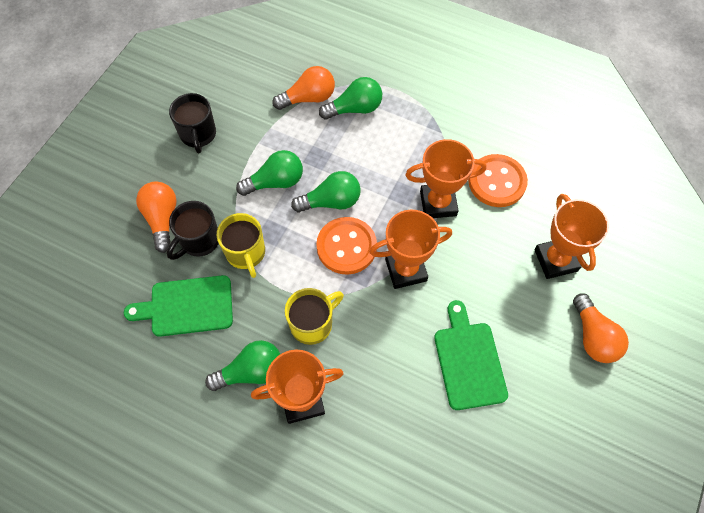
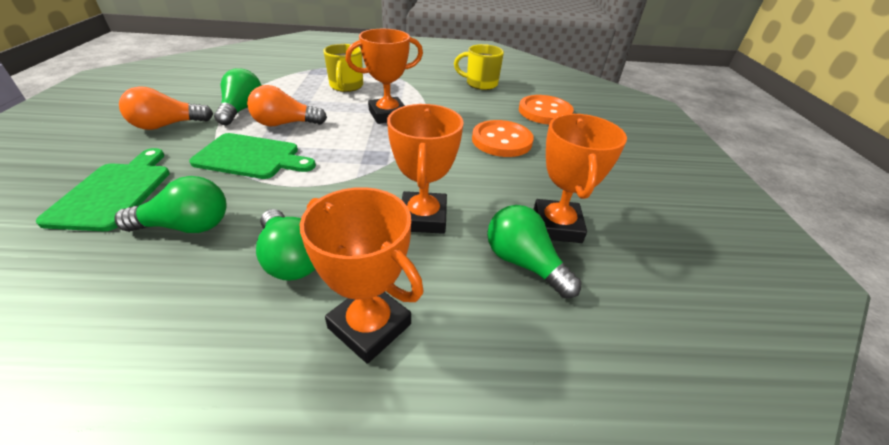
black mug: [167,201,219,260] [169,93,216,154] = 2 -> none = 0
orange light bulb: [136,181,177,253] [272,66,335,110] [573,294,629,363] = 3 -> [119,86,213,130] [247,85,327,126] = 2

